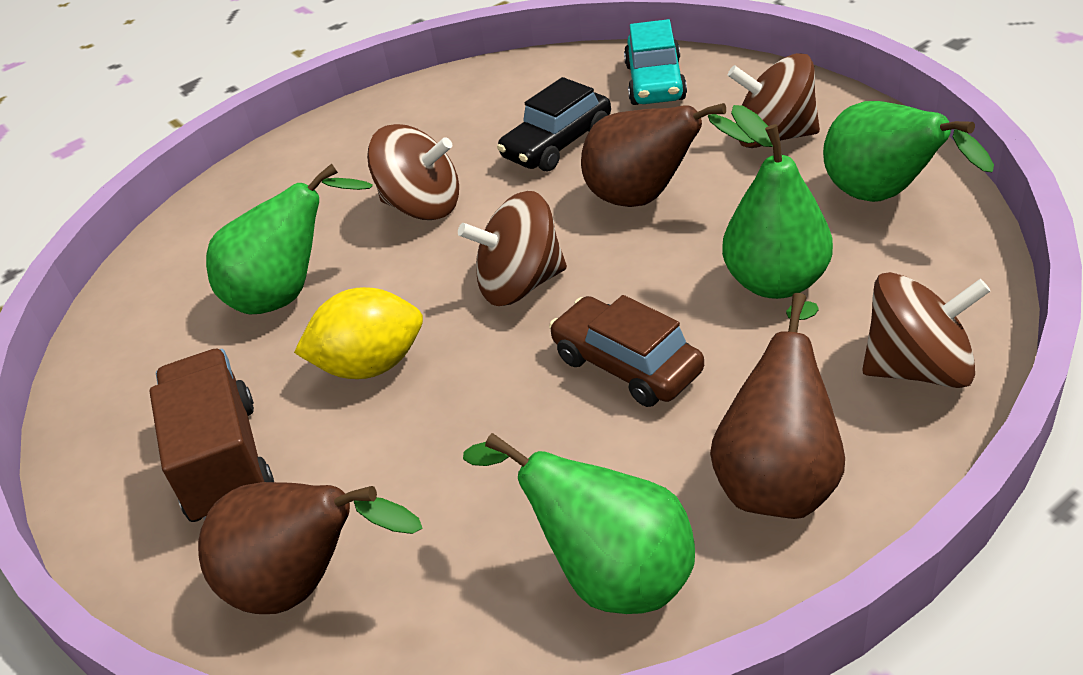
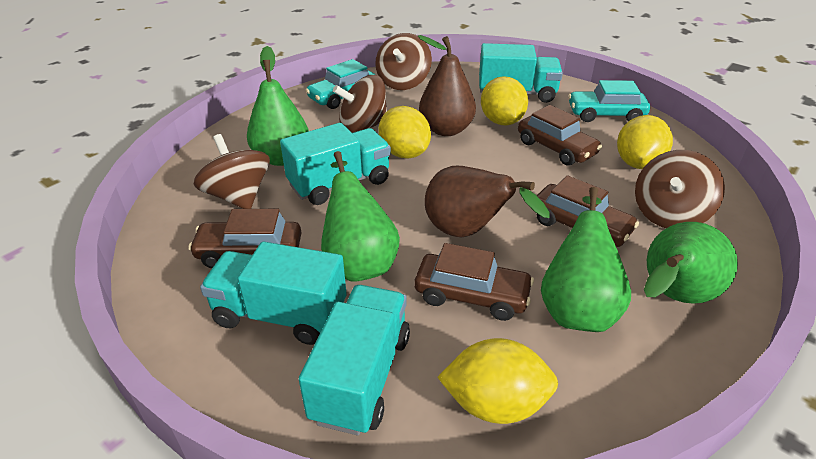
black car: [497,77,611,171] = 1 -> none = 0
brown car: [549,295,704,407] = 1 -> [188,209,301,268] [415,243,534,321] [518,105,602,166] [537,175,639,247] = 4
brown pear: [198,482,422,614] [581,103,755,207] [710,293,845,519] = 3 -> [418,35,476,136] [425,166,550,237] = 2
brown truck: [149,348,274,522] = 1 -> none = 0
turquoise car: [624,19,687,105] = 1 -> [305,59,376,109] [568,80,650,122] = 2
turquoise truck: none = 0 -> [200,242,347,345] [280,123,391,205] [299,285,410,436] [479,43,563,103] = 4
yellow lemon: [294,287,423,379] = 1 -> [379,106,431,159] [437,338,558,424] [481,76,528,125] [617,115,673,169] = 4

